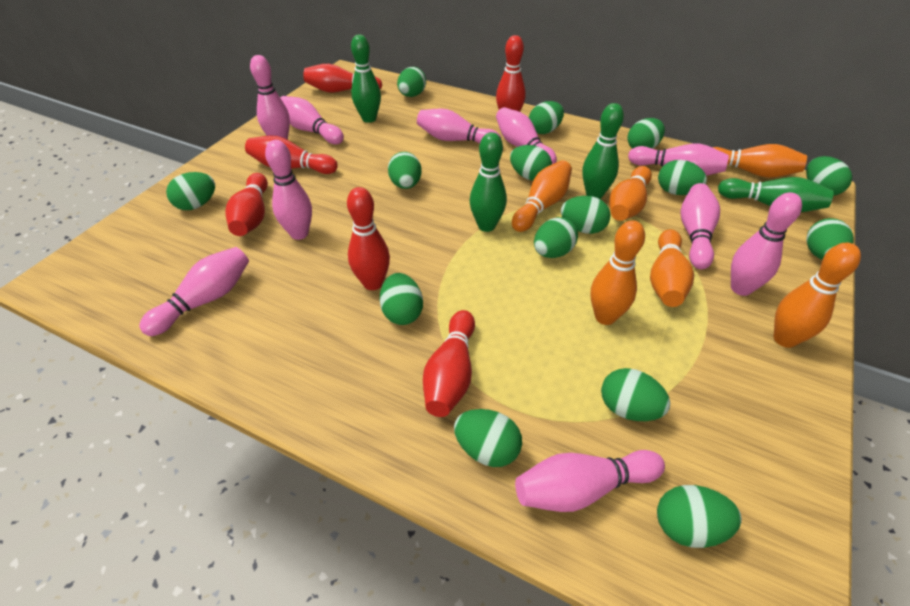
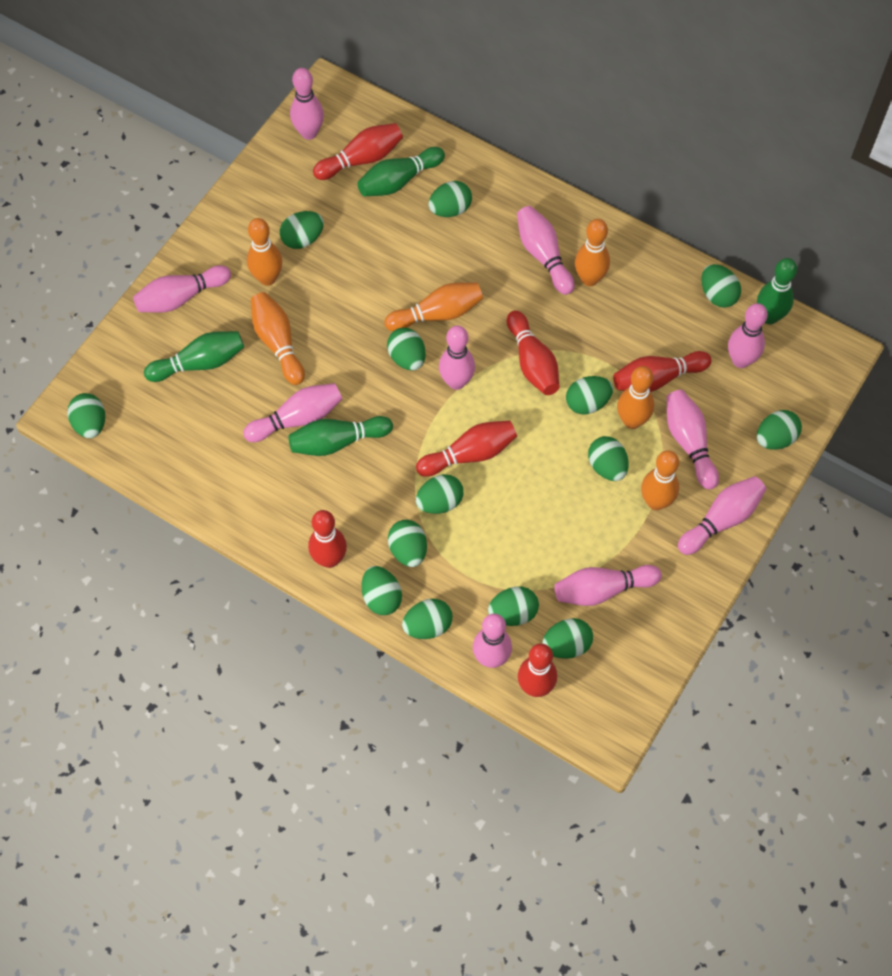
green egg: [166,172,215,210] [380,273,423,325] [388,152,422,189] [397,67,426,97] [454,409,522,467] [510,145,552,181] [529,101,564,134] [534,217,578,258] [561,196,611,234] [601,368,670,421] [627,118,665,149] [657,485,742,548] [658,160,707,195] [806,156,852,196] [806,218,854,260] = 15 -> [67,393,105,438] [280,211,324,249] [362,566,402,615] [387,328,426,371] [388,520,427,567] [402,599,452,639] [416,474,463,514] [429,181,472,217] [488,586,539,626] [542,618,593,659] [566,376,613,415] [588,436,629,481] [701,264,741,308] [757,410,802,450] = 14

